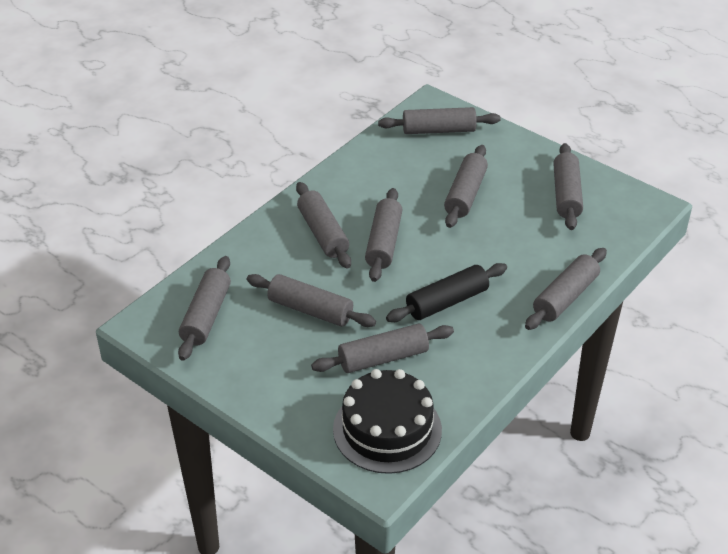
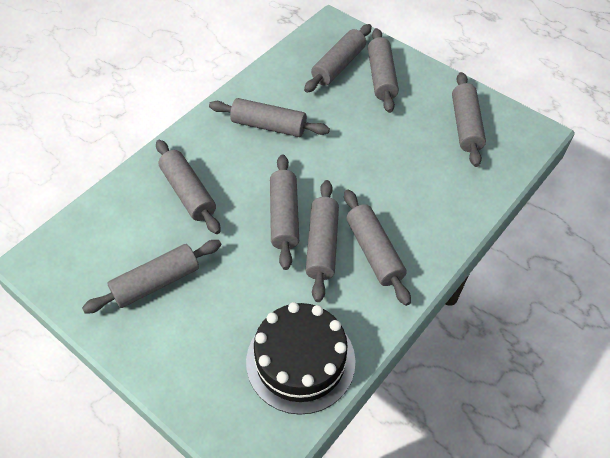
black rolling pin: [386,263,507,322] = 1 -> none = 0

